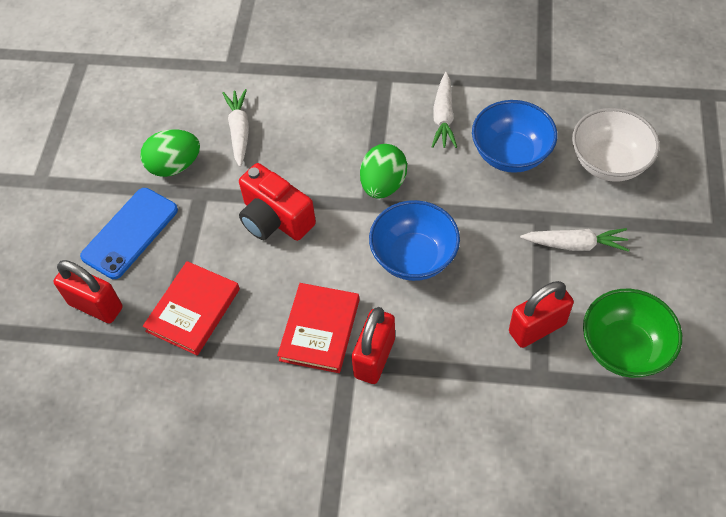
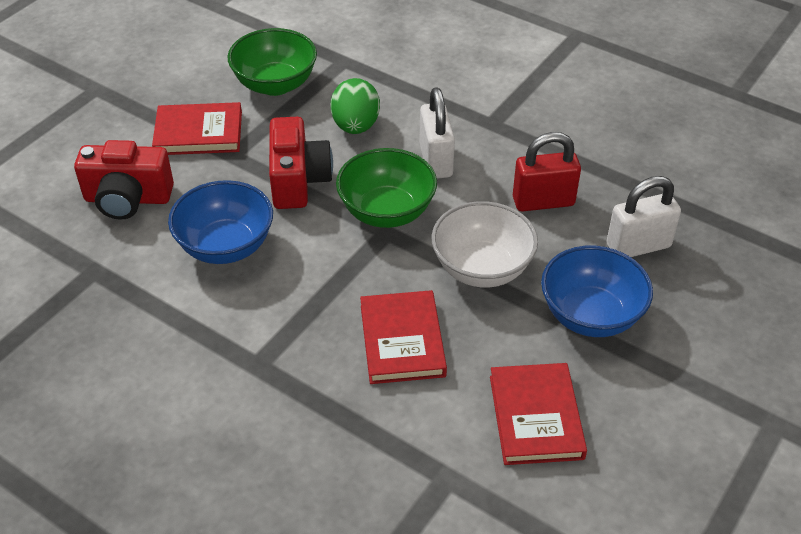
blue phone: [80,188,178,279] = 1 -> none = 0
green bowl: [583,289,682,378] = 1 -> [228,28,317,96] [336,148,437,228] = 2
green egg: [140,129,200,177] [360,144,407,199] = 2 -> [330,78,380,134] = 1
red book: [143,261,240,355] [277,283,359,373] = 2 -> [152,102,242,155] [360,290,447,384] [490,363,587,465] = 3
red camera: [239,163,316,241] = 1 -> [74,140,174,220] [269,117,333,209] = 2
red padlock: [53,260,123,323] [352,307,395,384] [509,281,574,348] = 3 -> [513,132,581,212] = 1
white carrot: [223,89,249,167] [432,72,457,148] [520,228,630,252] = 3 -> none = 0
white padlock: none = 0 -> [419,87,455,179] [606,176,681,257] = 2

